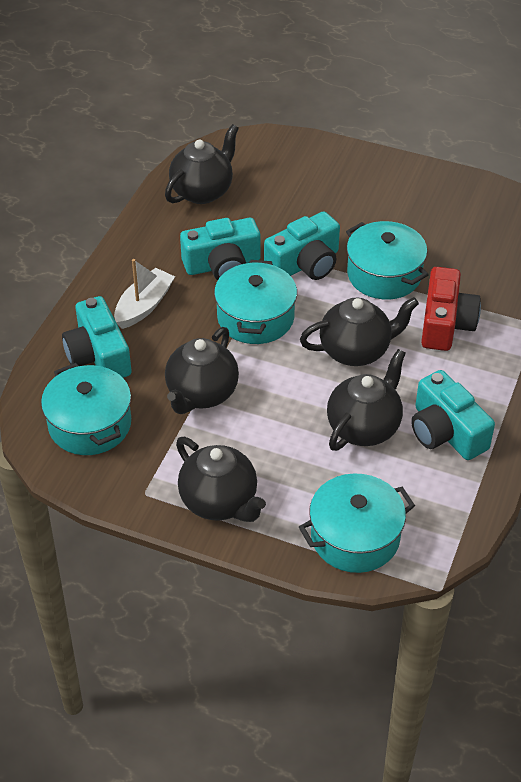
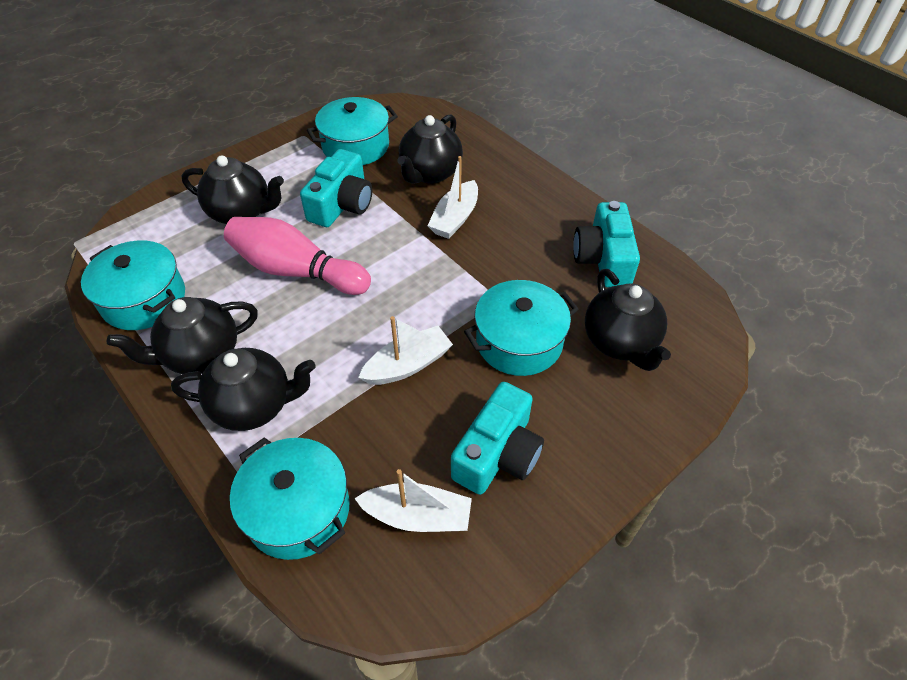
pink bowling pin: none = 0 -> [224,217,371,295] = 1
red camera: [421,267,481,351] = 1 -> none = 0
turquoise camera: [62,296,132,378] [180,218,260,280] [264,212,340,280] [411,370,495,460] = 4 -> [300,149,372,227] [451,382,544,495] [573,201,640,287] = 3
white boat: [114,259,175,329] = 1 -> [354,469,472,532] [358,316,453,385] [427,156,478,239] = 3

